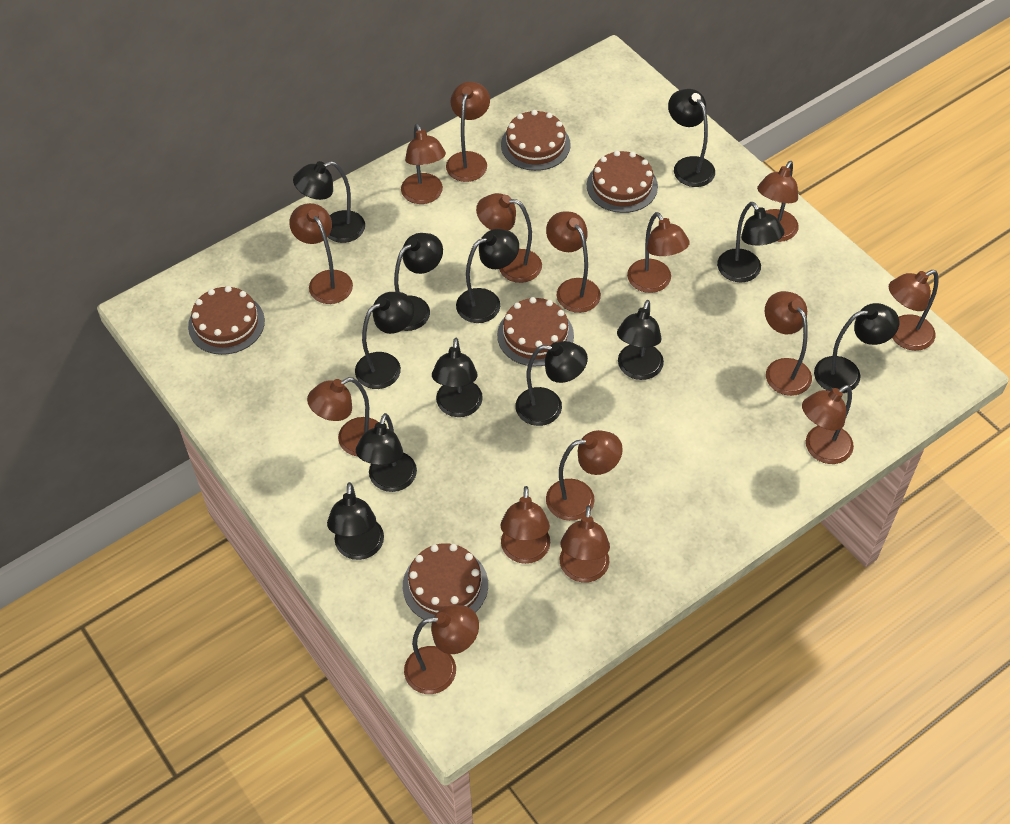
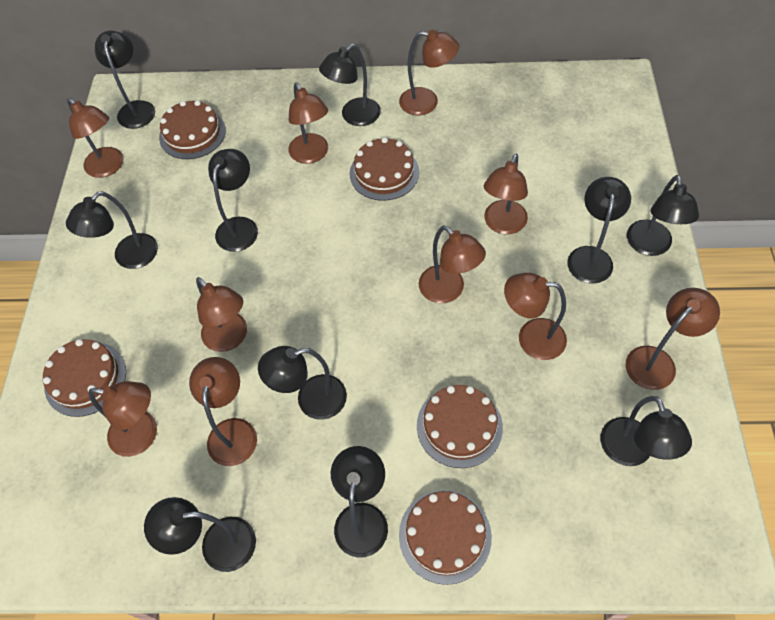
black lamp: [293,161,365,243] [327,482,384,560] [355,292,414,389] [356,413,417,492] [394,233,443,331] [432,338,483,417] [456,229,519,323] [515,341,588,426] [617,300,664,380] [668,89,715,187] [717,202,785,282] [814,303,899,393] = 12 -> [66,191,158,269] [95,31,155,129] [144,497,256,572] [208,149,258,252] [258,346,347,420] [319,44,381,126] [331,446,388,558] [567,177,631,284] [601,396,692,466] [627,175,699,256] = 10
brown lamp: [289,203,353,304] [307,377,378,456] [401,123,446,204] [404,605,479,694] [446,82,490,182] [476,193,542,283] [501,486,550,564] [546,211,601,313] [546,430,623,521] [560,505,610,583] [627,212,690,293] [757,161,799,242] [765,291,812,396] [802,385,854,464] [889,270,939,351] = 15 -> [67,98,123,178] [89,381,157,457] [189,357,257,466] [196,277,247,352] [289,83,328,164] [399,30,459,115] [419,225,486,304] [484,154,528,234] [504,273,567,360] [626,288,720,390] = 10

